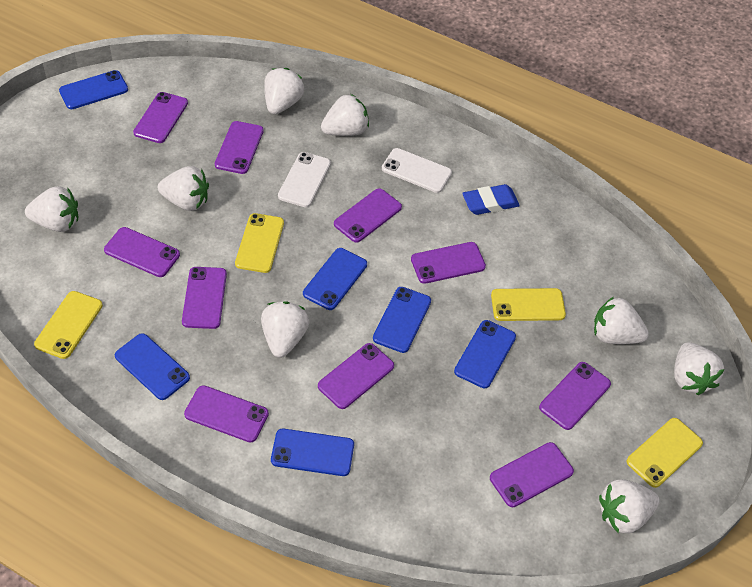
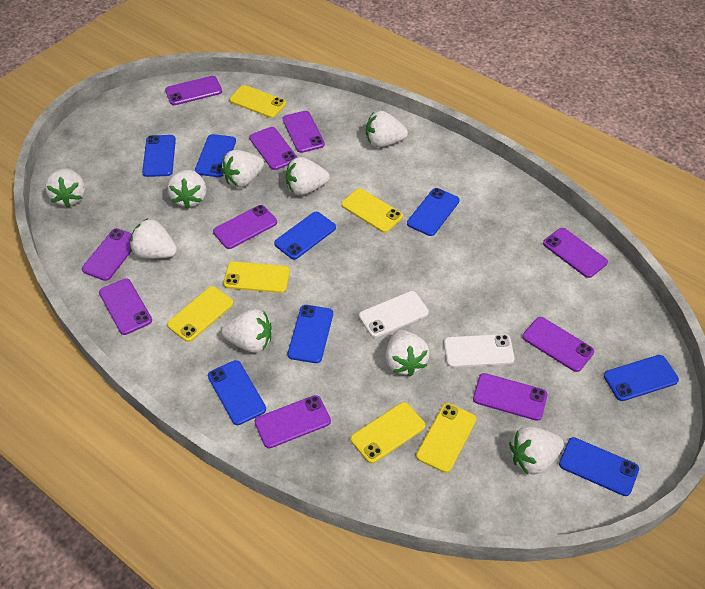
blue eraser: [462,184,520,215] = 1 -> none = 0
blue phone: [59,70,128,109] [115,333,190,400] [271,429,354,476] [303,248,367,310] [373,287,431,353] [454,320,516,388] = 6 -> [142,135,176,177] [195,134,236,177] [208,360,266,425] [274,212,336,259] [288,305,333,363] [407,188,460,236] [559,437,639,496] [604,355,679,401] = 8
white strawberry: [25,186,78,232] [158,166,209,211] [261,301,310,358] [264,68,304,114] [321,94,369,136] [594,297,649,344] [599,479,660,533] [674,342,724,395] = 8 -> [45,169,85,207] [130,218,177,259] [167,170,207,209] [221,150,264,188] [222,309,272,353] [286,157,330,195] [366,111,408,148] [386,330,430,376] [509,426,564,475] = 9
yellow phone: [34,291,103,359] [235,213,284,273] [491,288,566,321] [627,418,703,488] = 4 -> [167,286,234,342] [223,261,290,293] [229,85,286,118] [341,188,403,233] [351,402,425,463] [416,403,476,473] = 6

